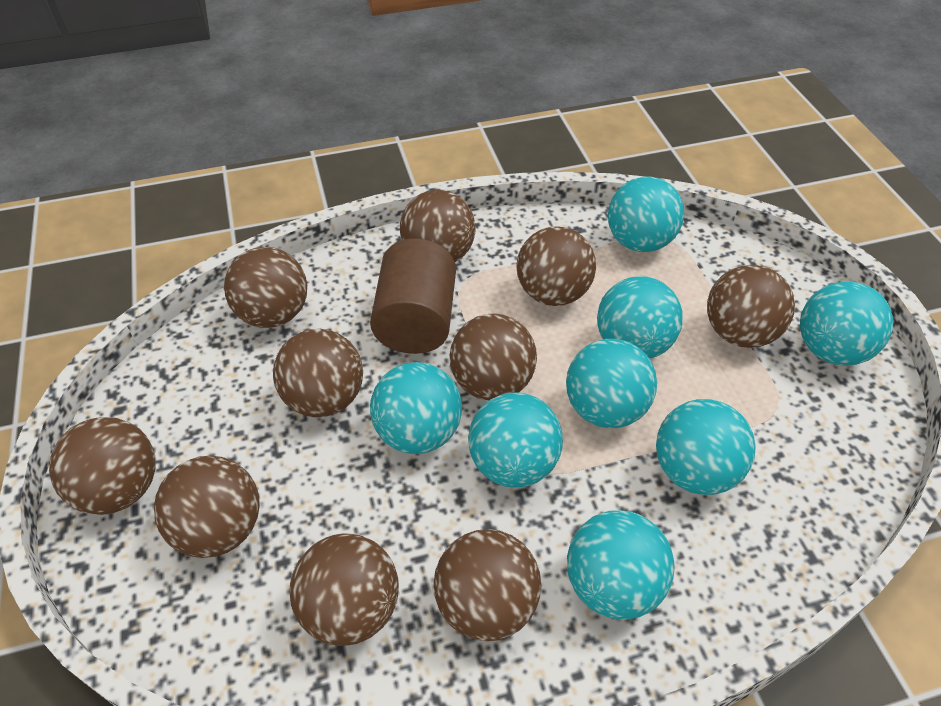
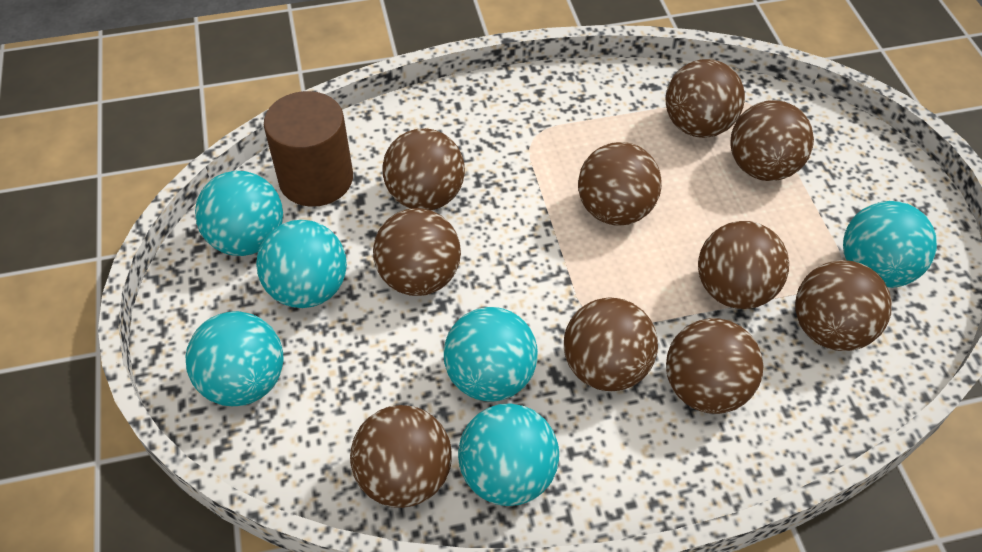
turquoise ball: [370,362,462,454] [468,392,563,488] [566,339,657,428] [567,510,675,620] [597,276,683,359] [608,177,684,252] [656,399,755,495] [800,281,893,366] = 8 -> [186,311,283,406] [195,171,283,256] [256,220,347,308] [444,307,538,402] [458,403,559,506] [843,201,937,288] = 6

